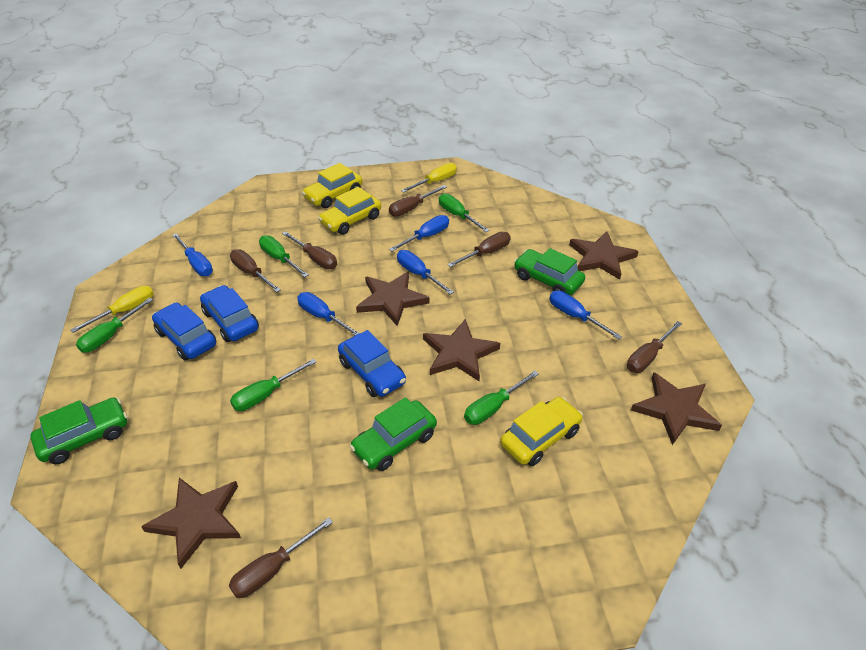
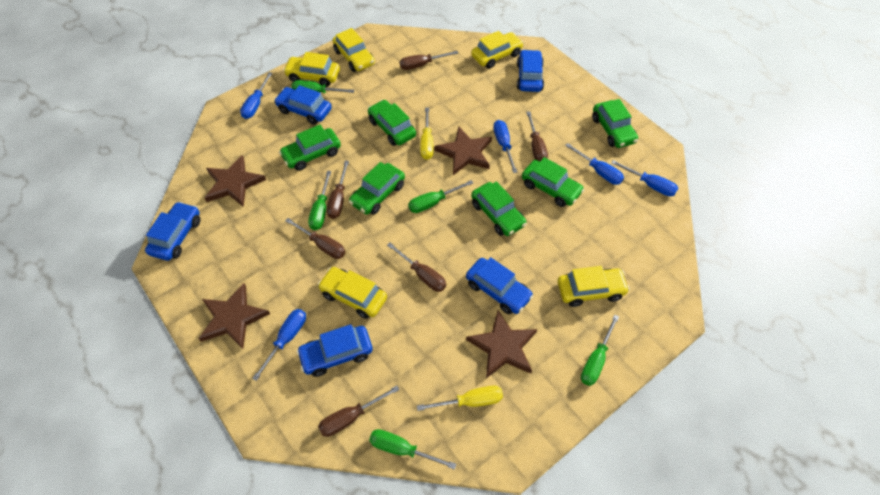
blue car: [152,303,216,360] [200,285,259,342] [338,330,406,397] = 3 -> [145,201,201,261] [274,85,332,125] [297,324,373,377] [466,257,534,314] [517,50,544,92] = 5
brown star: [141,478,241,569] [356,271,430,326] [423,319,500,381] [569,231,639,280] [631,372,722,445] = 5 -> [198,283,270,349] [204,155,266,207] [434,127,492,175] [466,310,537,378] = 4
green car: [30,398,127,464] [350,397,437,471] [514,248,585,295] = 3 -> [279,125,341,171] [349,162,405,215] [368,100,416,146] [471,181,527,236] [522,157,584,207] [592,99,638,148] = 6
yellow car: [302,163,362,208] [318,187,381,235] [500,397,583,466] = 3 -> [283,52,340,87] [318,267,387,319] [333,28,375,72] [471,31,524,69] [558,266,630,307] = 5

